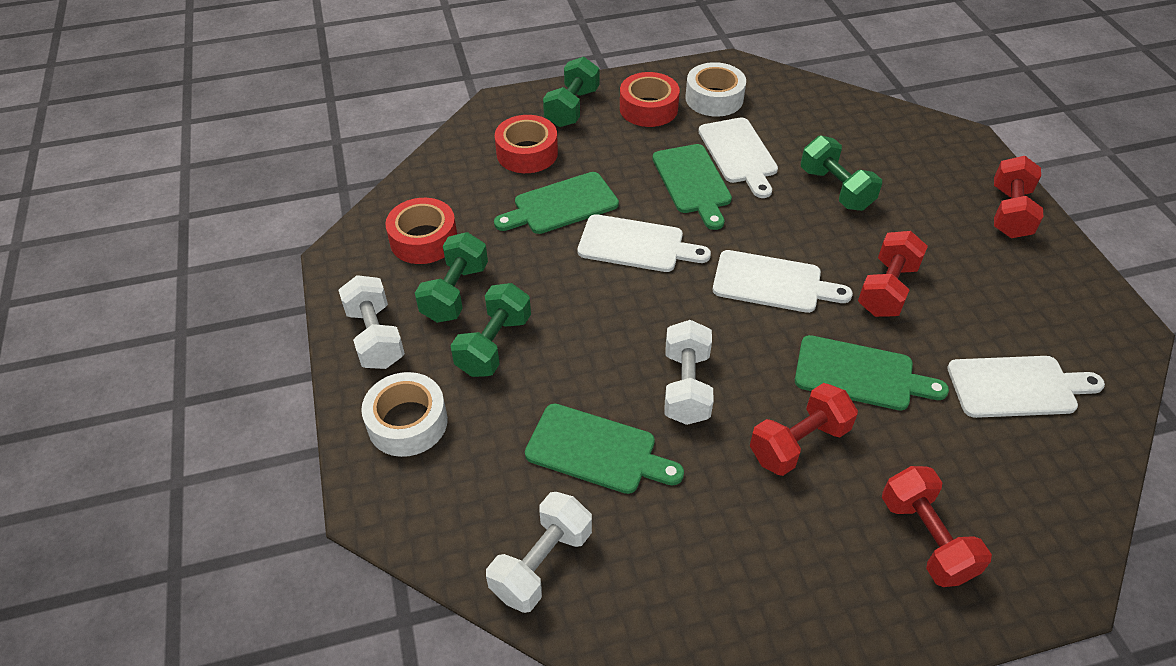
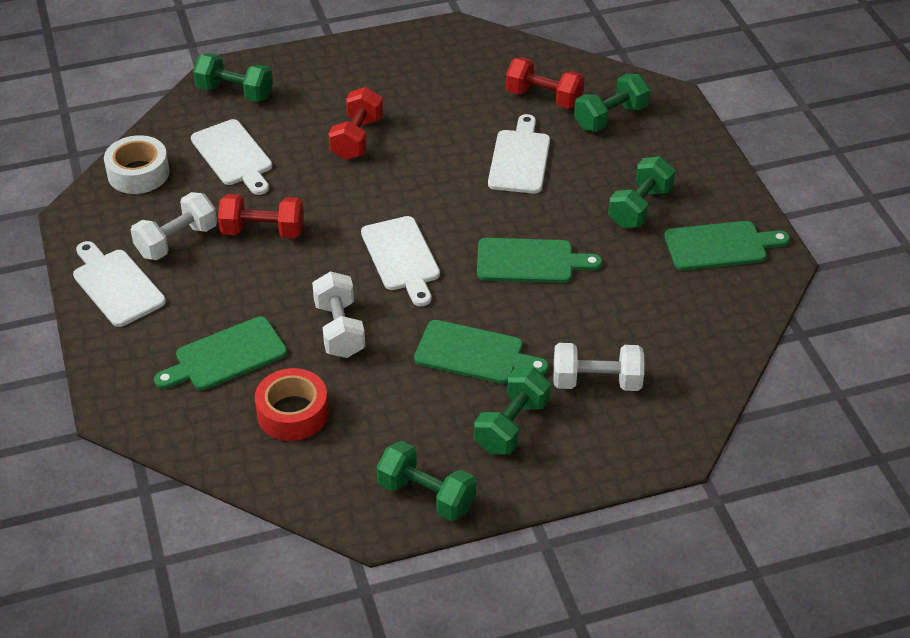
green dumbbell: [415,232,488,323] [450,283,531,377] [543,57,599,127] [801,136,882,211] = 4 -> [193,53,273,102] [377,441,476,521] [474,368,551,455] [574,74,650,131] [608,156,675,228] = 5
red dumbbell: [750,383,858,476] [858,231,928,317] [882,466,992,587] [994,156,1043,238] = 4 -> [218,194,304,238] [328,87,383,160] [506,57,585,109] = 3
red tape: [385,198,457,264] [495,115,558,173] [620,72,680,127] = 3 -> [255,368,329,441] = 1
white tape: [361,372,448,457] [685,62,746,117] = 2 -> [104,135,170,194] = 1

